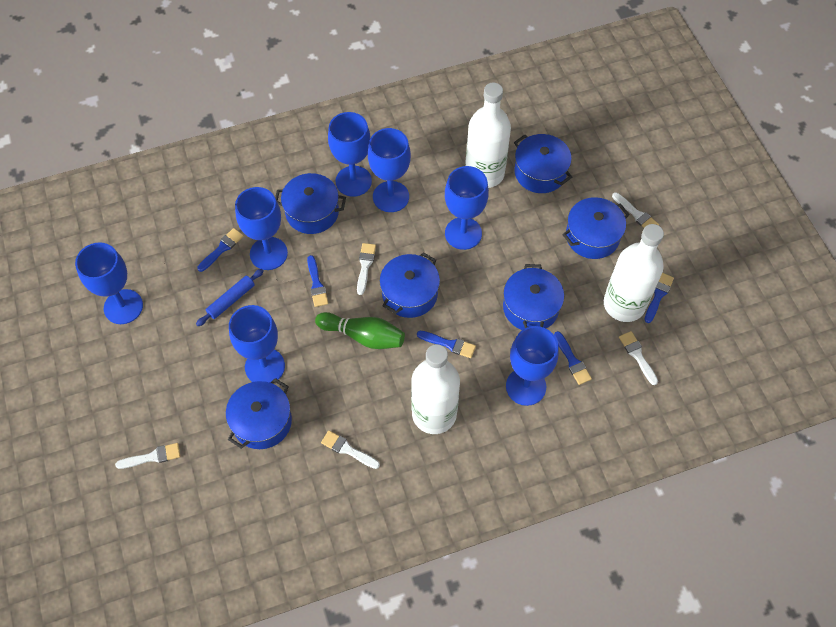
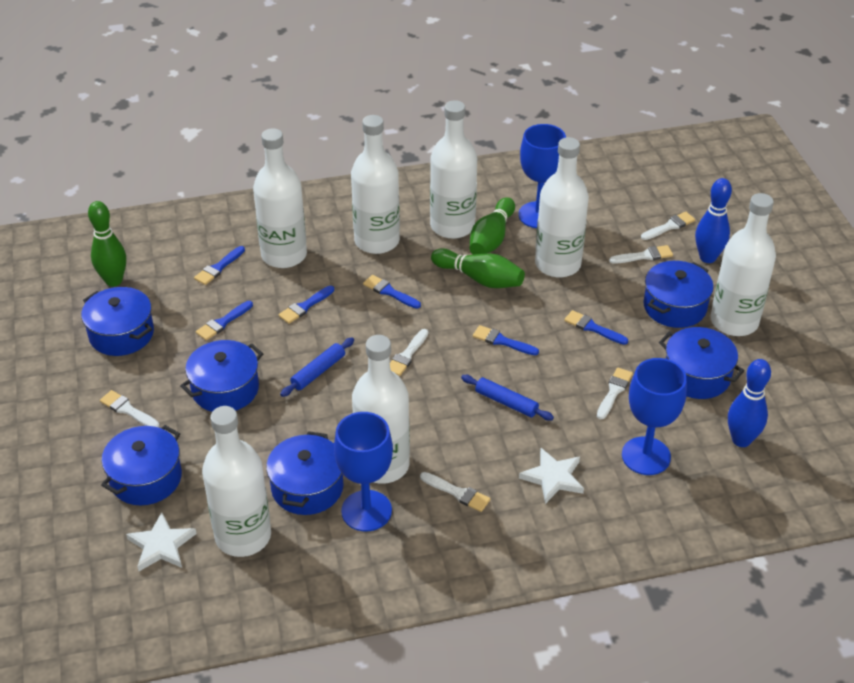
blue bowling pin: none = 0 -> [695,178,732,263] [728,359,771,447] = 2
blue brush: [197,228,244,272] [307,255,328,307] [417,331,476,358] [554,331,592,385] [644,273,674,323] = 5 -> [194,246,245,285] [196,301,253,341] [279,286,334,324] [363,275,421,309] [473,325,539,355] [564,310,628,345] = 6
blue goblet: [75,242,143,324] [229,305,285,383] [235,187,288,270] [328,112,372,197] [368,128,411,212] [445,166,489,250] [506,326,559,406] = 7 -> [334,412,393,532] [519,124,566,228] [622,358,687,475] = 3
blue rolling pin: [196,269,264,326] = 1 -> [280,337,354,397] [461,375,554,421] = 2
green bowling pin: [315,312,405,349] = 1 -> [88,201,126,287] [431,248,525,288] [470,197,515,255] = 3
white bottle: [411,344,460,434] [465,83,511,188] [604,224,664,322] = 3 -> [202,406,271,557] [253,128,307,268] [351,115,400,254] [352,335,410,484] [430,100,477,239] [535,137,589,278] [711,193,776,336] = 7
white brush: [115,443,180,469] [321,430,380,469] [357,243,376,295] [612,192,659,228] [619,331,658,385] = 5 -> [100,390,159,428] [390,329,428,376] [420,472,490,512] [597,367,633,419] [609,245,673,264] [641,212,695,240] = 6
white star: none = 0 -> [126,512,197,571] [519,448,584,504] = 2

